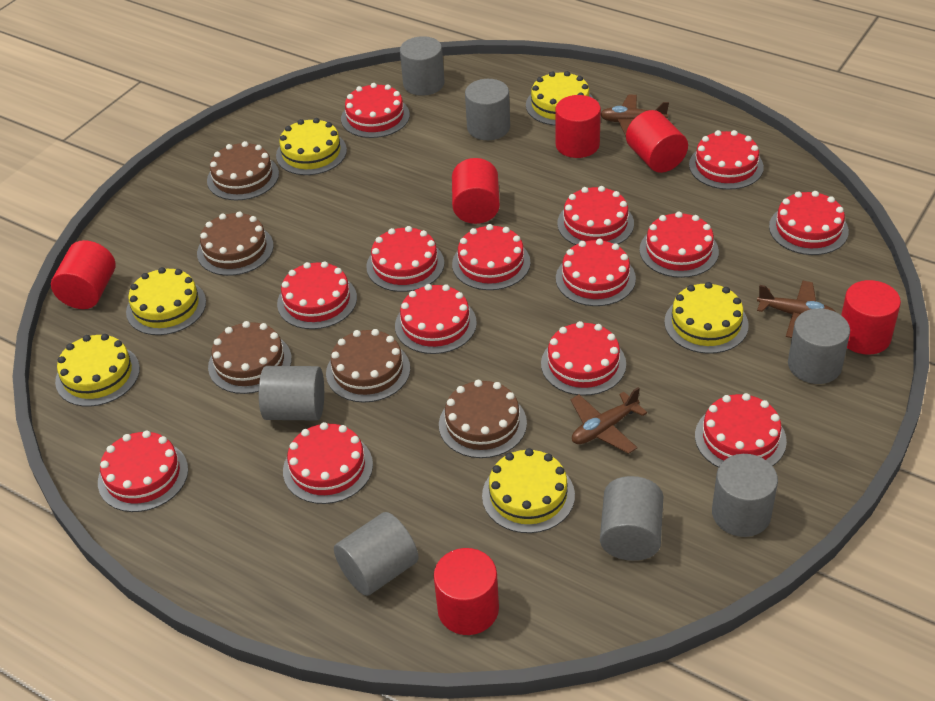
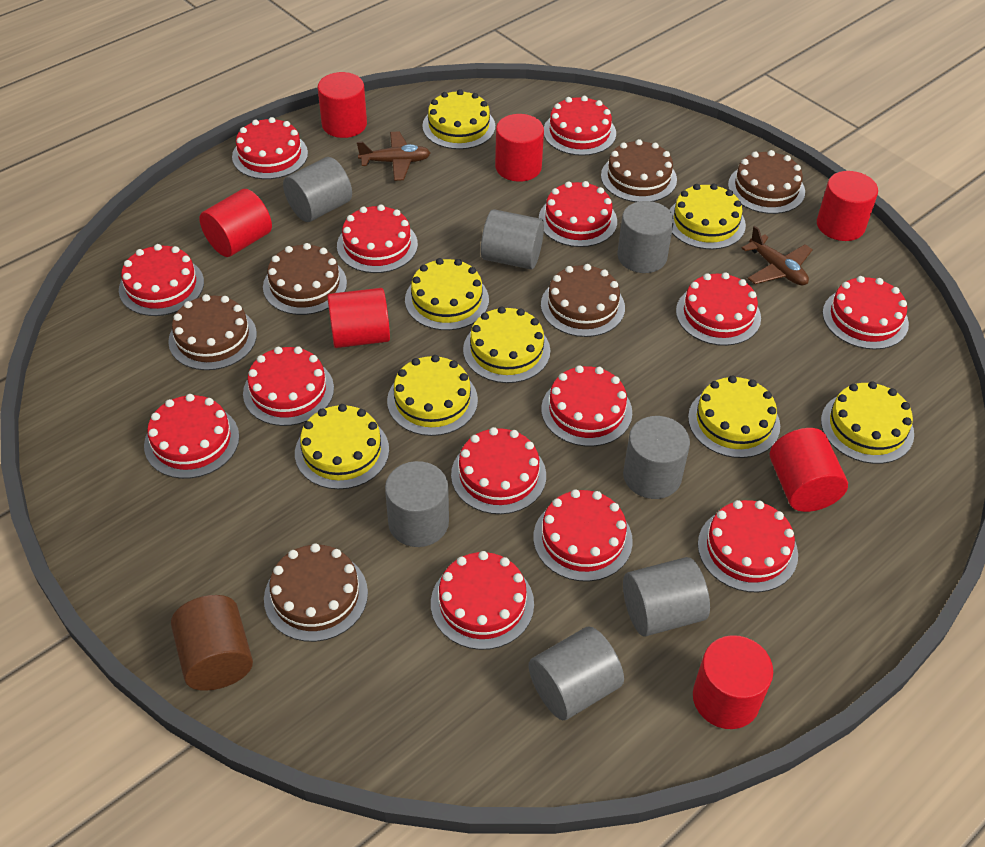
brown cake: [197,211,274,276] [207,141,279,201] [208,321,292,394] [326,329,410,403] [439,380,527,458] = 5 -> [168,294,257,370] [263,243,347,315] [264,543,368,642] [541,264,625,337] [601,139,677,202] [728,150,805,214] = 6
brown cylinder: none = 0 -> [171,595,253,691] = 1
brown plane: [571,387,647,454] [601,95,669,136] [757,281,835,338] = 3 -> [357,131,430,181] [742,226,813,285] = 2
red cylinder: [51,240,116,309] [434,548,499,635] [452,158,500,224] [555,95,601,158] [626,110,688,173] [841,280,901,355] = 6 -> [199,189,272,257] [318,72,367,138] [327,288,390,348] [495,114,544,182] [693,635,773,729] [770,428,848,512] [817,171,878,241] = 7
yellow cake: [55,334,140,407] [126,267,206,335] [276,118,347,175] [482,448,575,533] [526,71,593,126] [664,282,749,354] = 6 -> [295,404,389,489] [387,355,478,436] [405,258,489,330] [422,89,495,149] [463,306,550,383] [670,183,746,250] [688,376,780,458] [821,381,914,464] = 8

